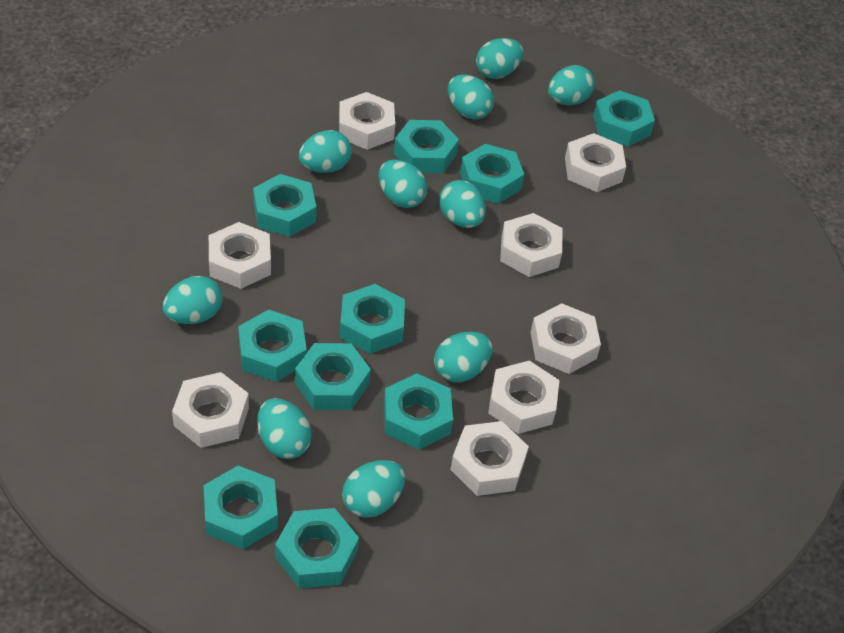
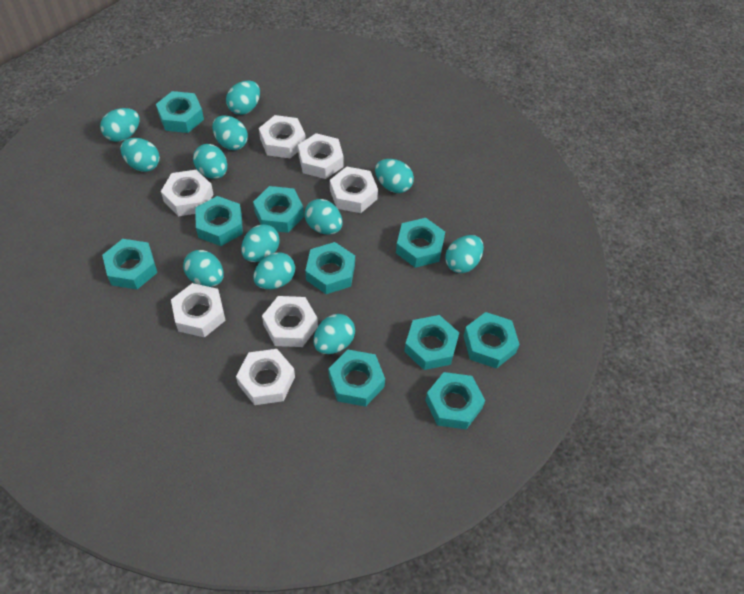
turquoise egg: [163,276,223,324] [257,398,312,459] [299,130,352,173] [342,460,405,518] [379,160,427,208] [434,332,493,382] [439,180,486,228] [448,74,494,120] [476,38,523,79] [548,65,594,106] = 10 -> [100,108,140,142] [120,138,160,172] [183,250,224,287] [193,144,227,179] [212,115,248,150] [226,80,260,115] [241,224,280,262] [253,252,295,289] [305,199,342,234] [314,314,355,354] [375,159,414,193] [445,235,484,273] = 12
white nut: [172,372,249,448] [209,222,271,289] [339,92,395,150] [450,421,529,496] [488,361,560,434] [500,213,562,277] [531,303,601,374] [565,133,626,192] = 8 -> [161,170,213,216] [171,283,226,337] [236,349,295,405] [259,115,306,158] [262,296,318,347] [298,133,344,179] [330,167,378,213] = 7

